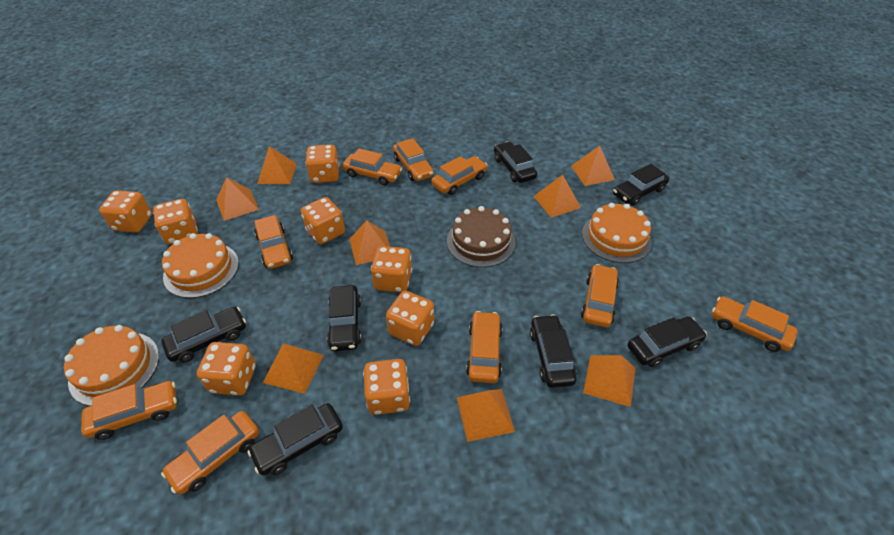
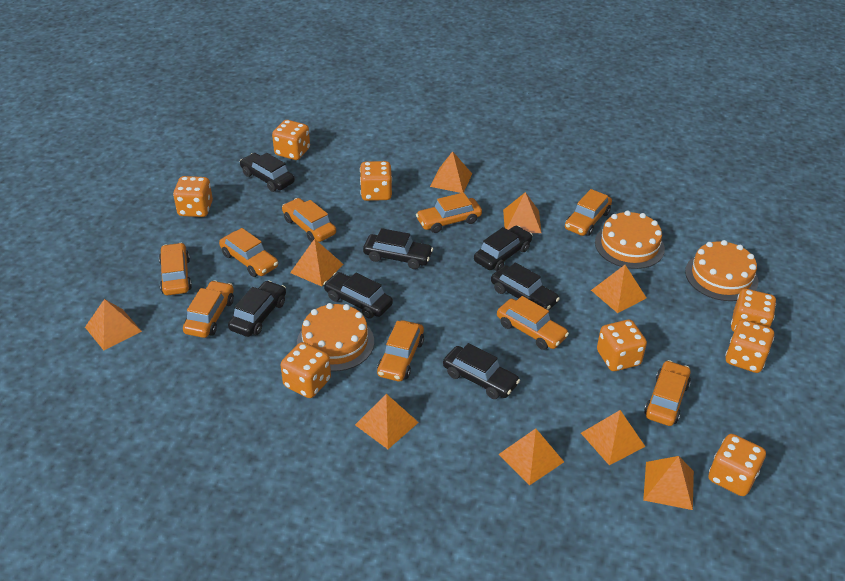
brown cake: [447,206,516,267] = 1 -> none = 0
orange pyramid: [216,177,259,221] [257,146,297,184] [263,343,324,394] [349,220,390,265] [457,389,515,442] [533,175,581,218] [571,146,615,186] [583,355,636,407] = 8 -> [85,299,142,350] [290,239,344,286] [355,394,419,449] [430,151,472,193] [498,428,564,485] [503,192,542,233] [581,410,645,465] [591,265,646,313] [643,456,694,510] = 9

